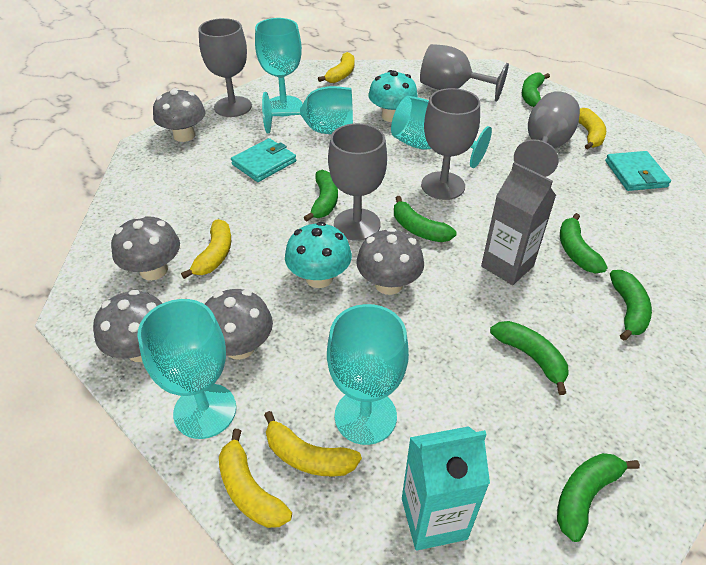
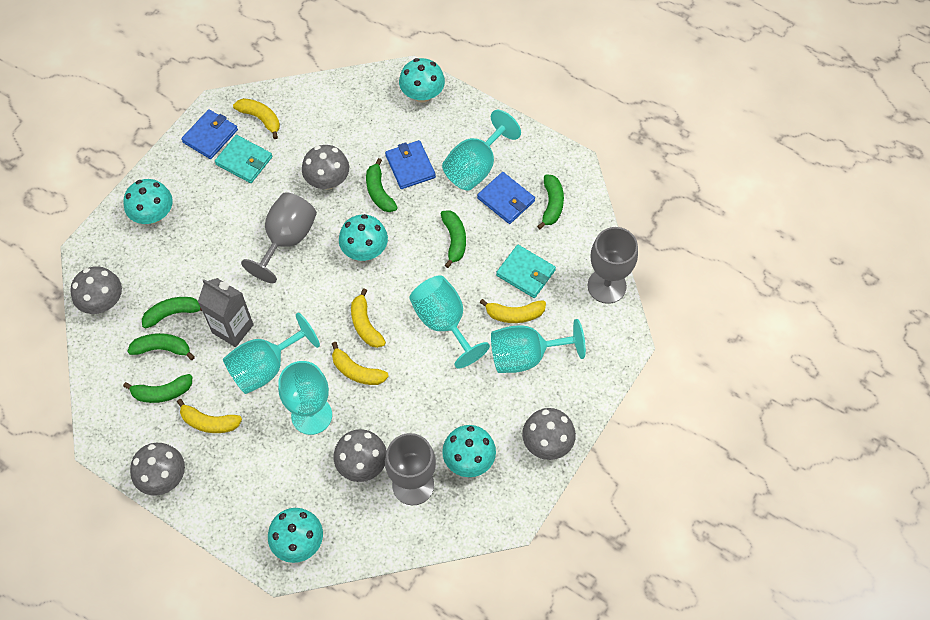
blue wallet: none = 0 -> [181,109,238,159] [385,140,436,189] [477,172,535,224] = 3
green banana: [304,170,338,222] [394,196,457,242] [490,321,569,395] [522,72,550,107] [557,453,640,542] [560,213,608,273] [610,270,652,340] = 7 -> [123,374,192,403] [127,333,195,360] [142,297,202,329] [366,158,398,212] [441,210,466,268] [537,174,564,230] = 6
grey goblet: [199,18,252,117] [328,123,387,241] [420,44,509,101] [421,88,480,200] [514,91,580,177] = 5 -> [241,192,317,283] [385,433,436,505] [588,227,638,304] = 3
turquoise carton: [402,426,490,551] = 1 -> none = 0
turquoise mushroom: [285,222,352,288] [368,70,418,122] = 2 -> [123,179,173,224] [268,508,323,563] [339,214,388,261] [399,58,445,102] [442,425,496,477] = 5

